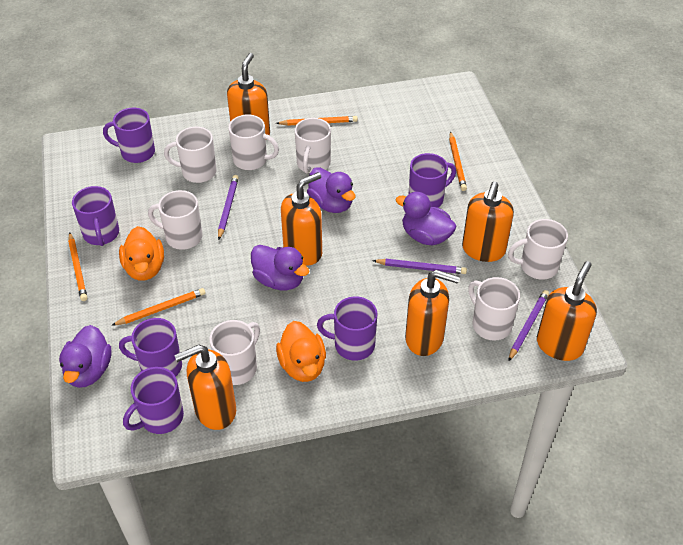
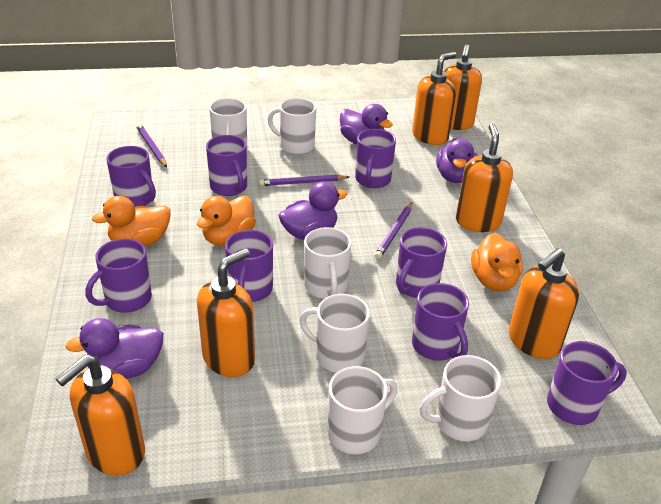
orange duck: [119,226,164,280] [276,321,326,382] = 2 -> [92,196,170,247] [197,196,256,246] [471,233,523,292] = 3
orange pencil: [68,232,87,301] [111,288,206,326] [276,116,358,126] [449,131,467,191] = 4 -> none = 0
purple mug: [72,186,119,246] [103,108,155,163] [119,318,182,376] [123,367,184,434] [317,296,377,361] [409,153,456,208] = 6 -> [86,239,152,313] [106,146,156,206] [206,135,247,196] [225,230,273,302] [355,129,396,188] [396,227,447,298] [412,283,469,361] [547,341,627,425] = 8
white mug: [148,190,202,250] [164,127,216,183] [209,320,260,385] [229,115,279,170] [295,118,331,173] [468,277,520,340] [508,219,568,280] = 7 -> [209,98,247,147] [268,98,316,154] [299,294,370,373] [304,227,351,299] [327,366,397,454] [419,355,501,441] = 6

